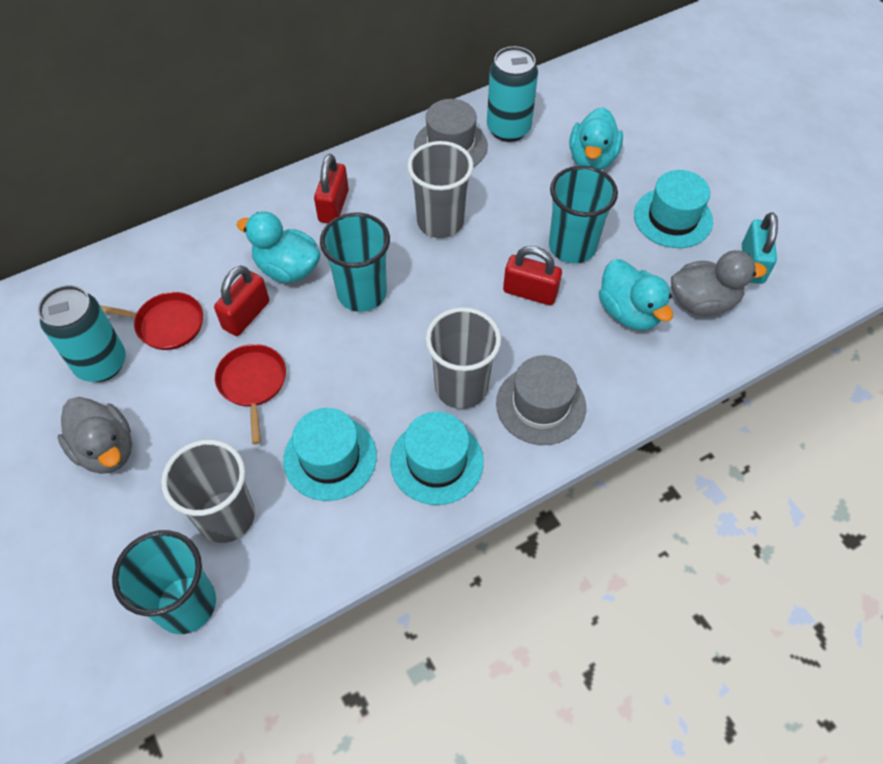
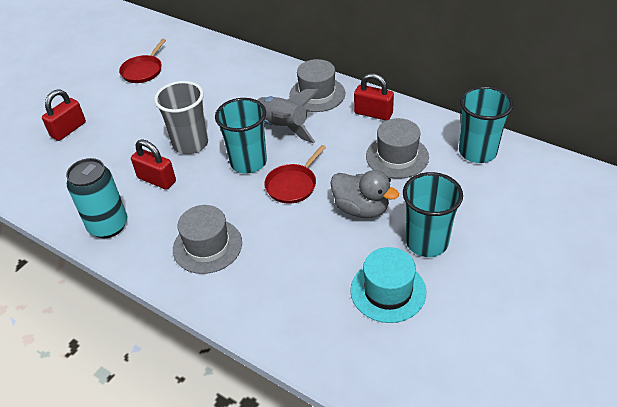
grey cup: [161,439,255,543] [407,141,474,238] [426,307,501,409] = 3 -> [154,81,208,154] = 1
grey duck: [57,397,132,474] [671,250,767,316] = 2 -> [330,170,399,218] = 1
grey hat: [414,99,488,167] [496,355,586,445] = 2 -> [173,205,242,274] [289,59,345,112] [366,118,429,179] = 3
grey rocket: none = 0 -> [255,89,319,143] = 1
turquoise can: [38,285,126,382] [487,46,538,142] = 2 -> [66,158,127,238] = 1
turquoise duck: [237,212,320,283] [569,107,623,170] [599,259,673,331] = 3 -> none = 0
turquoise hat: [283,408,377,501] [390,412,484,505] [634,170,713,248] = 3 -> [350,247,426,323] = 1
turquoise padlock: [742,212,778,284] = 1 -> none = 0

